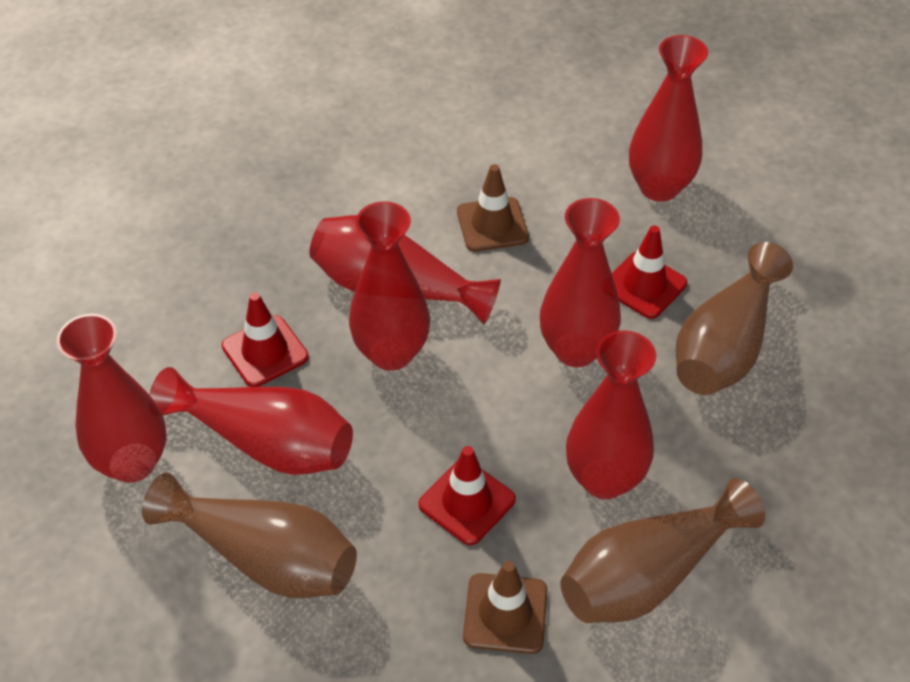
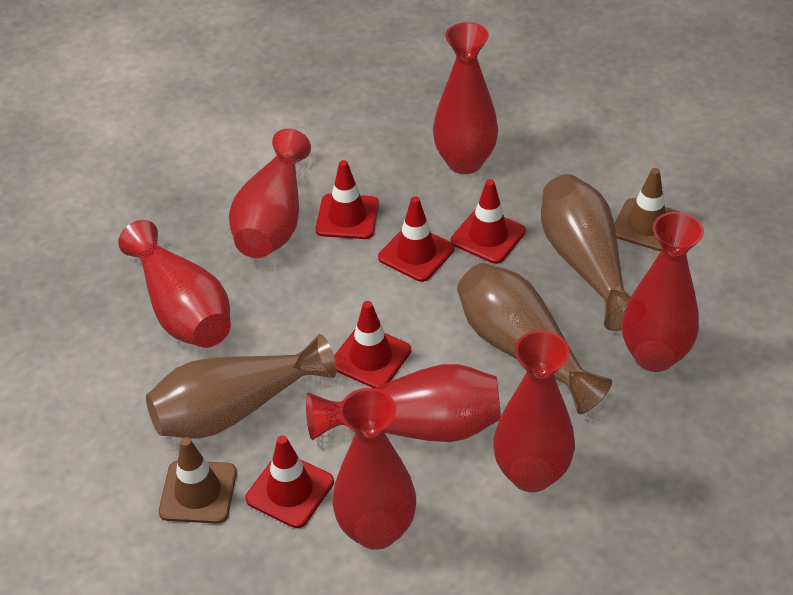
red traffic cone: [222,293,309,387] [418,446,516,545] [612,225,687,319] = 3 -> [245,435,334,528] [315,160,379,239] [334,301,411,388] [378,197,454,282] [451,179,526,264] = 5

